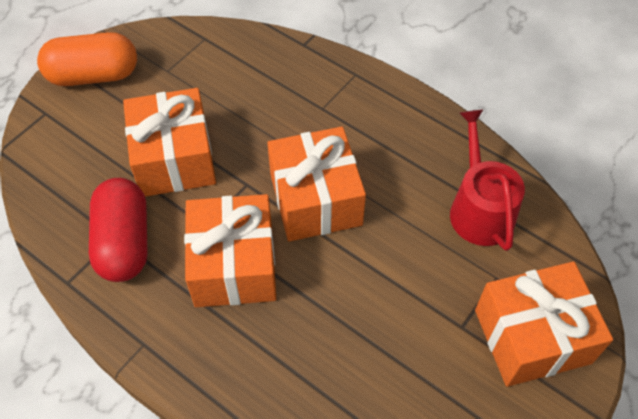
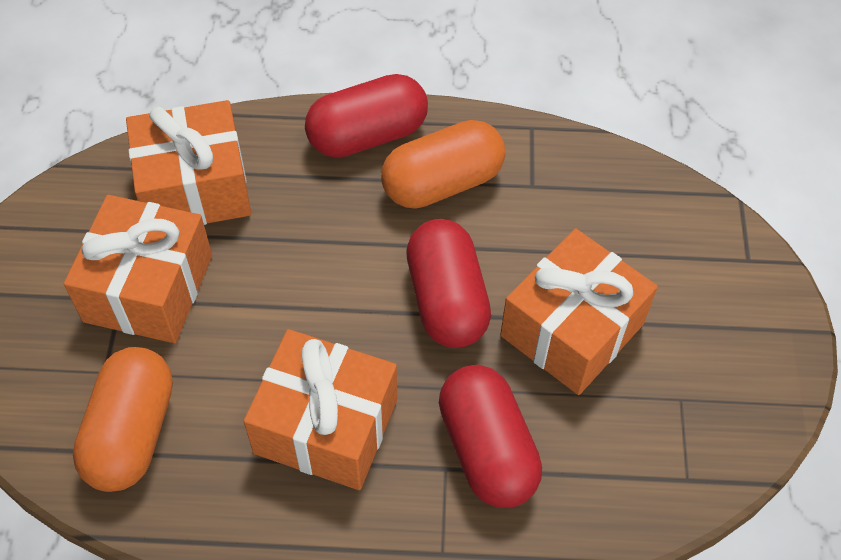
orange capsule: [37,32,137,86] = 1 -> [73,347,173,492] [381,120,505,209] = 2
red capsule: [89,178,148,282] = 1 -> [305,74,428,158] [406,219,491,348] [439,365,542,508] = 3
red watering can: [450,110,525,251] = 1 -> none = 0

